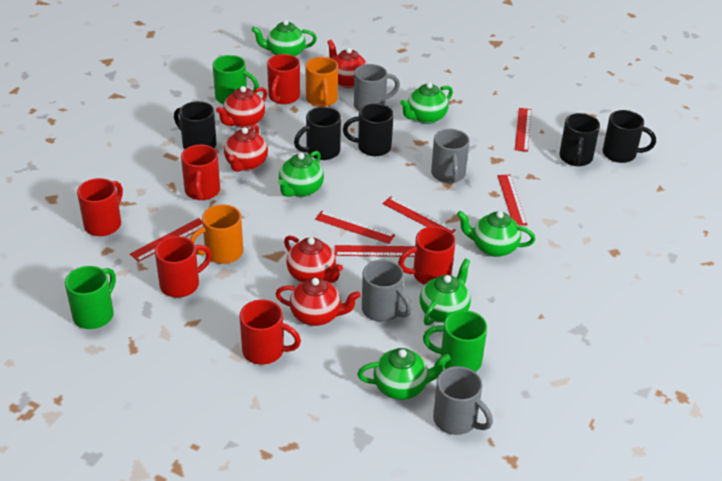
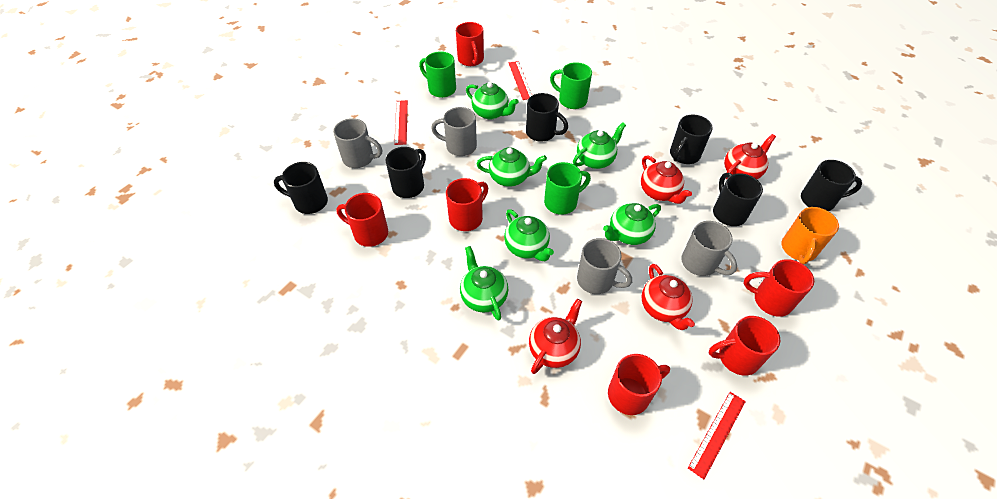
black mug: [174,101,217,149] [294,107,341,160] [343,103,394,156] [559,113,600,166] [603,110,656,163] = 5 -> [274,162,328,214] [385,147,426,198] [526,93,568,142] [670,115,713,164] [713,173,763,226] [801,160,862,211] = 6
orange mug: [190,204,243,264] [305,57,338,107] = 2 -> [782,207,839,264] = 1
red ruler: [130,218,203,262] [315,211,395,244] [335,245,415,257] [382,197,456,233] [498,174,528,226] [515,108,532,152] = 6 -> [394,100,408,145] [509,61,532,100] [688,392,746,479] = 3
red teapot: [216,86,267,128] [224,124,268,172] [276,277,361,326] [284,235,343,283] [327,40,367,88] = 5 -> [529,299,582,374] [641,155,692,204] [641,264,695,330] [724,134,776,179] = 4

